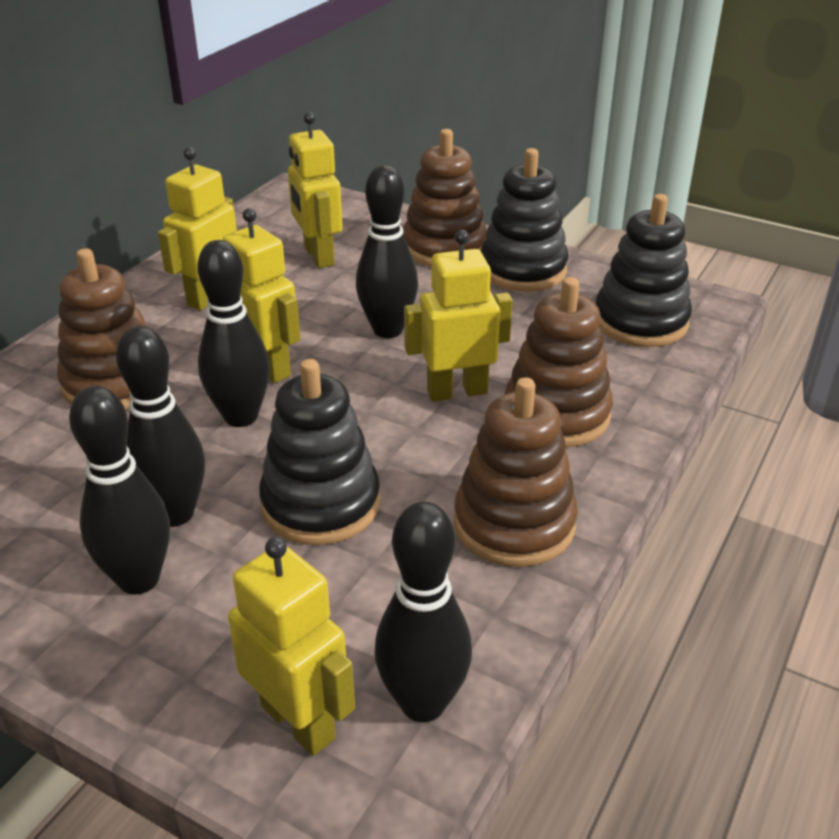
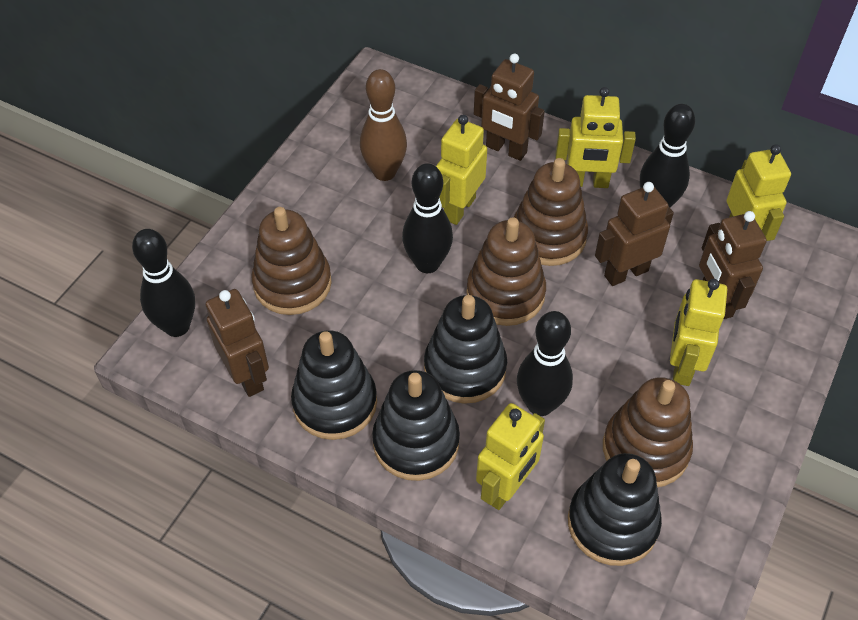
black bowling pin: [69,386,170,595] [116,326,205,527] [197,240,270,427] [356,165,418,338] [374,502,472,722] = 5 -> [132,229,195,337] [402,163,453,273] [517,311,573,416] [640,104,695,208] = 4
black stacking toy: [259,359,380,545] [481,148,568,292] [595,194,692,347] = 3 -> [291,330,377,440] [372,370,460,481] [424,295,507,404] [568,453,662,566] = 4
brown bowling pin: none = 0 -> [360,69,407,181] = 1
brown robot: none = 0 -> [206,289,269,397] [474,54,545,161] [595,182,674,286] [699,211,767,319] = 4

